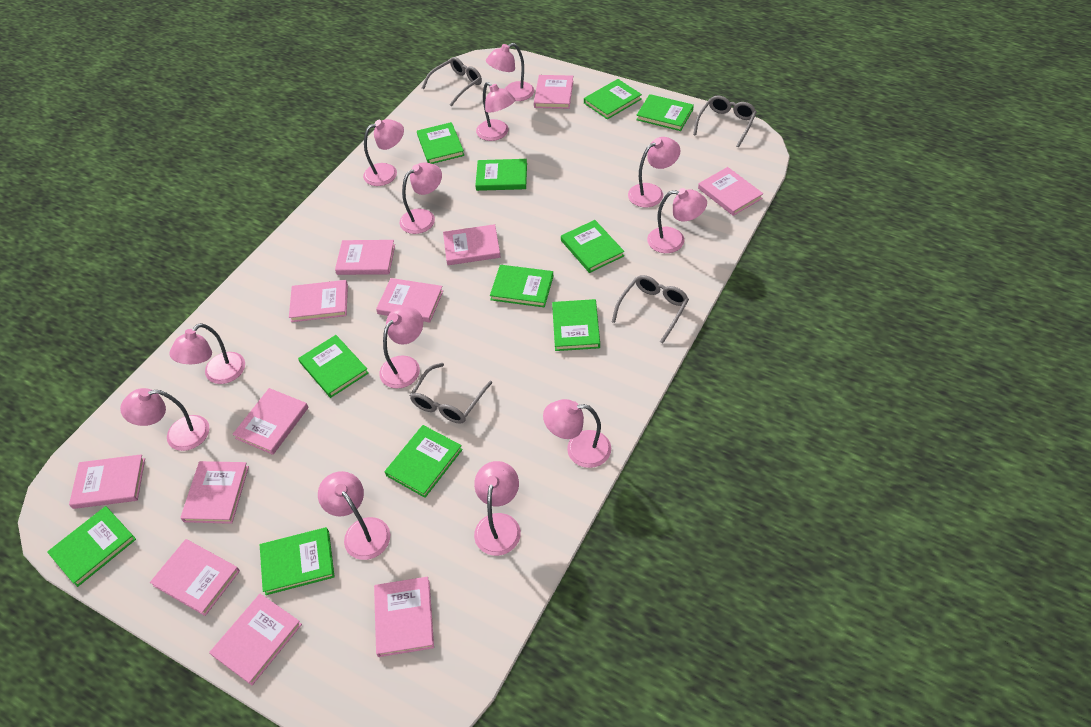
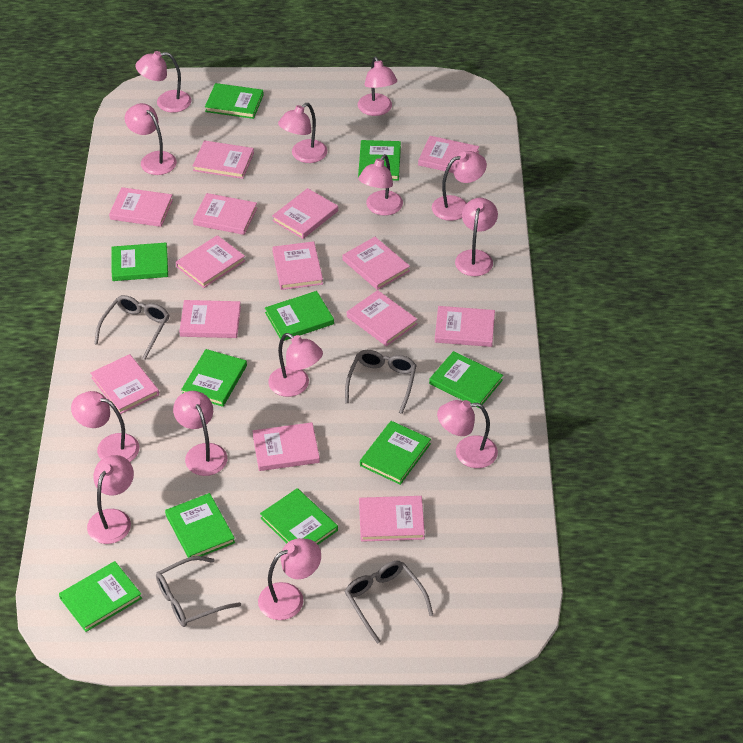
green book: [47,506,136,587] [260,527,335,595] [298,335,369,398] [385,425,463,498] [417,122,464,164] [475,159,527,191] [490,265,553,307] [552,299,600,351] [561,220,624,273] [584,79,642,119] [636,94,694,131] = 11 -> [59,561,142,632] [111,243,168,281] [165,493,235,558] [181,349,247,407] [205,83,264,119] [260,488,338,545] [265,291,334,341] [358,140,401,181] [360,421,431,485] [429,351,503,408] = 10
pink book: [69,454,145,509] [150,539,240,616] [180,461,249,524] [209,594,302,685] [232,388,309,455] [289,280,348,322] [335,240,395,275] [374,577,434,657] [376,278,443,322] [443,224,501,265] [534,75,574,109] [698,167,763,216] = 12 -> [90,354,159,414] [109,187,173,227] [176,235,245,288] [179,300,241,338] [193,140,254,179] [193,193,257,235] [253,422,320,471] [272,188,338,239] [272,241,323,290] [342,237,410,290] [347,290,418,346] [359,496,425,542] [418,136,479,173] [435,306,495,347] = 14
pink lamp: [120,388,209,451] [169,323,245,384] [318,471,390,560] [363,119,404,186] [379,307,423,389] [399,162,442,234] [474,461,521,556] [476,82,515,141] [486,43,534,101] [543,399,611,468] [628,137,680,207] [647,188,707,253] = 12 -> [71,391,139,462] [87,455,134,544] [125,103,177,175] [135,51,191,113] [173,391,227,476] [258,538,321,620] [268,333,323,397] [278,103,327,163] [358,56,397,116] [358,154,403,216] [432,151,487,221] [437,400,498,468] [455,198,498,276] = 13

